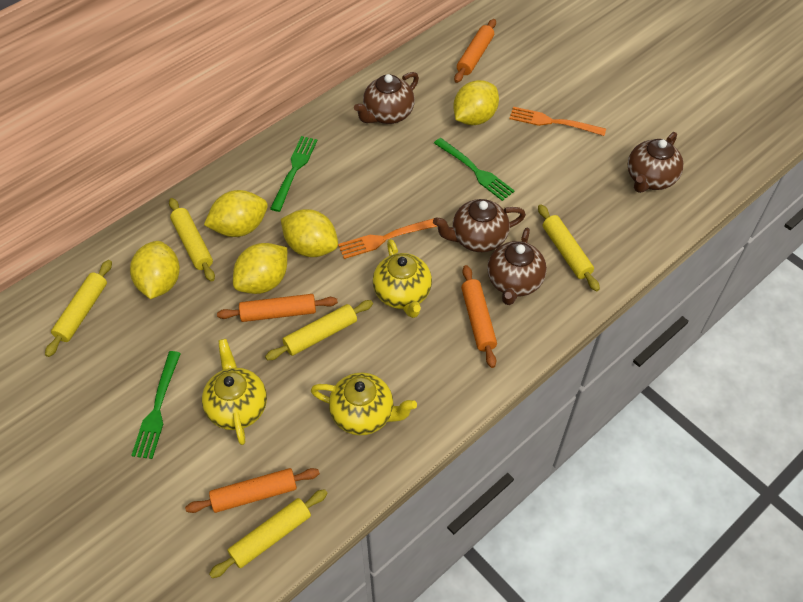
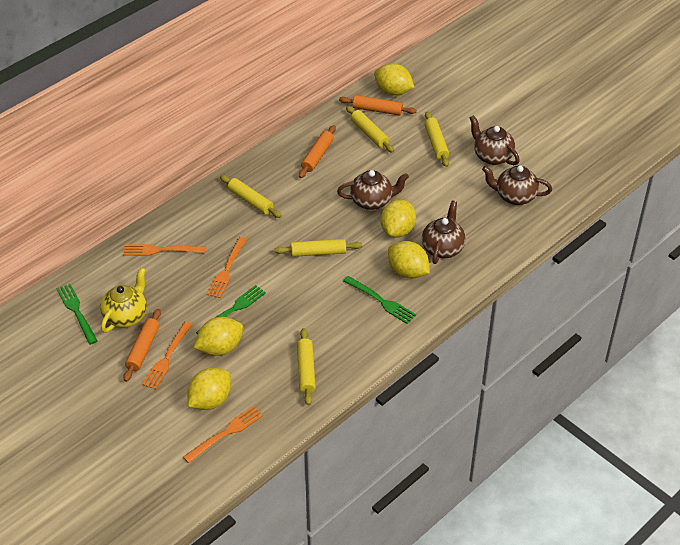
orange fork: [338,218,437,259] [509,107,606,136] = 2 -> [123,244,205,256] [142,321,193,390] [183,406,263,463] [207,237,247,298] = 4
orange rolling pin: [185,468,320,513] [217,294,338,322] [454,19,496,83] [461,265,497,368] = 4 -> [123,309,161,382] [299,125,336,178] [339,95,417,116] = 3
yellow teapot: [202,339,267,445] [311,373,417,435] [373,239,432,318] = 3 -> [100,268,147,333] = 1

